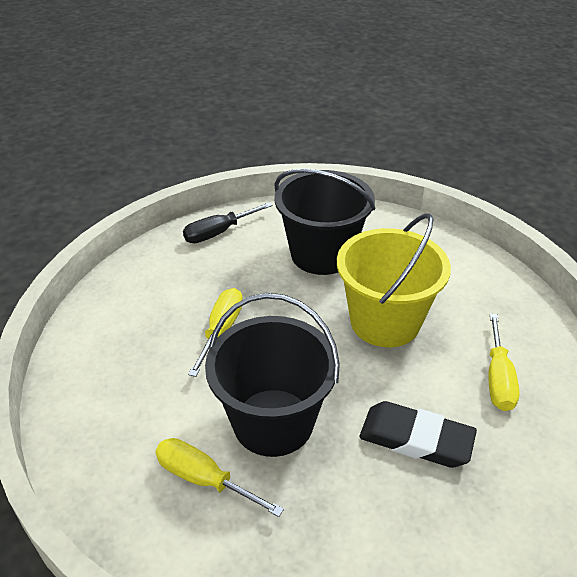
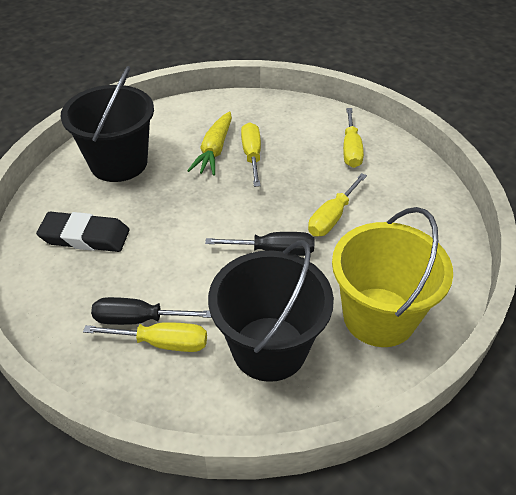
black screwdriver: [183,202,272,243] = 1 -> [91,297,212,325] [205,232,314,256] = 2
yellow carrot: none = 0 -> [187,111,232,176] = 1
yellow screwdriver: [155,438,284,517] [188,288,243,377] [488,313,520,411] = 3 -> [83,322,207,352] [241,122,261,187] [308,173,367,236] [343,108,364,168] = 4

